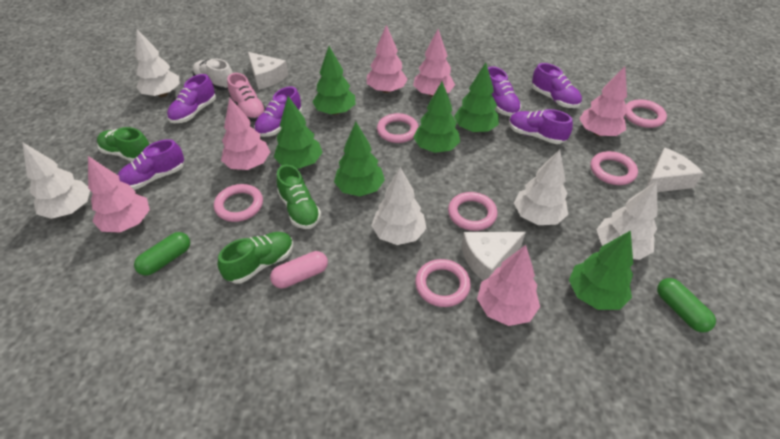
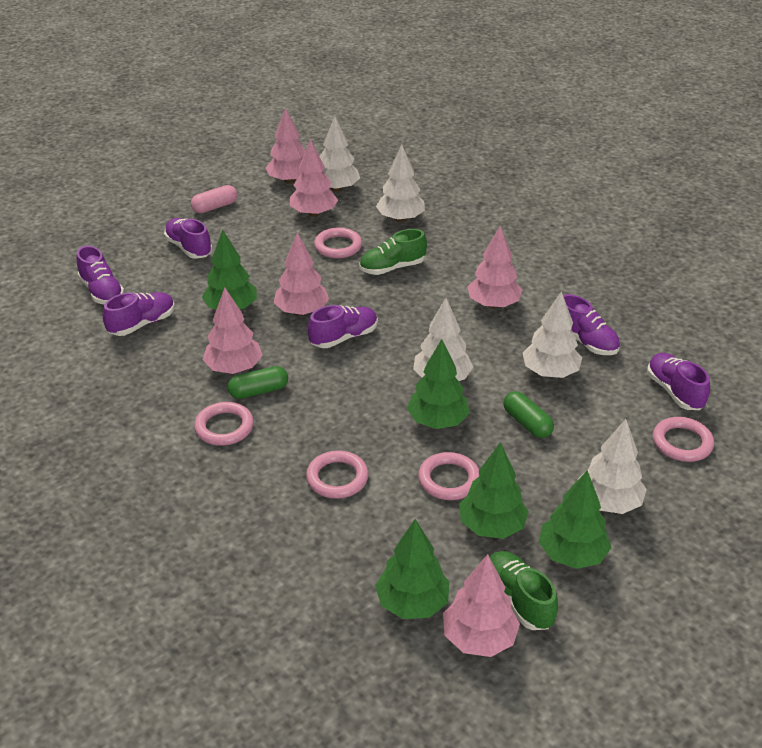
green shoe: [97,127,150,162] [217,232,294,284] [276,164,321,229] = 3 -> [360,229,427,275] [490,551,558,630] = 2
green tree: [274,96,323,169] [312,46,355,115] [334,122,385,196] [413,81,460,153] [454,62,499,132] [569,230,633,310] = 6 -> [202,230,257,309] [375,519,450,619] [407,339,470,429] [459,442,529,539] [539,470,611,569] = 5
pink ring: [214,184,263,222] [377,113,419,143] [415,259,471,307] [448,192,497,231] [590,151,638,185] [625,99,667,128] = 6 -> [194,402,254,446] [306,451,369,499] [314,228,362,258] [418,452,479,500] [653,417,714,462] = 5
pink shoe: [227,73,266,122] = 1 -> none = 0
white cheese: [248,52,288,90] [461,232,526,281] [646,147,703,192] = 3 -> none = 0
white shoe: [193,59,233,90] = 1 -> none = 0

